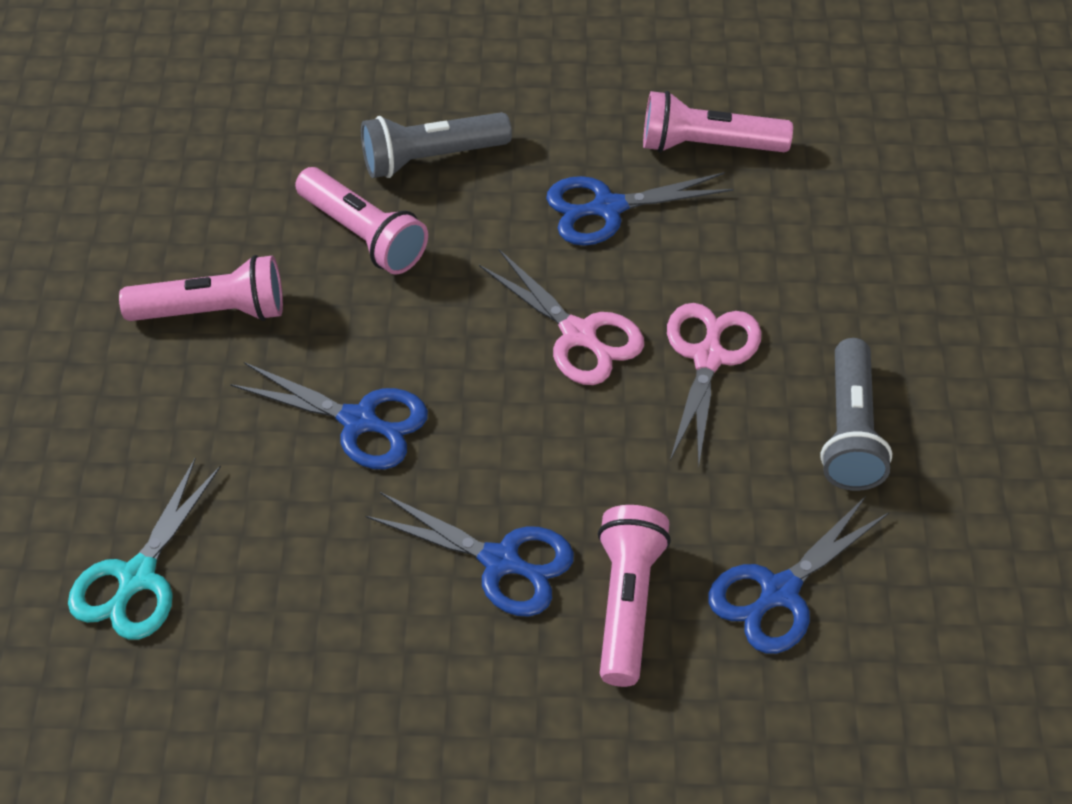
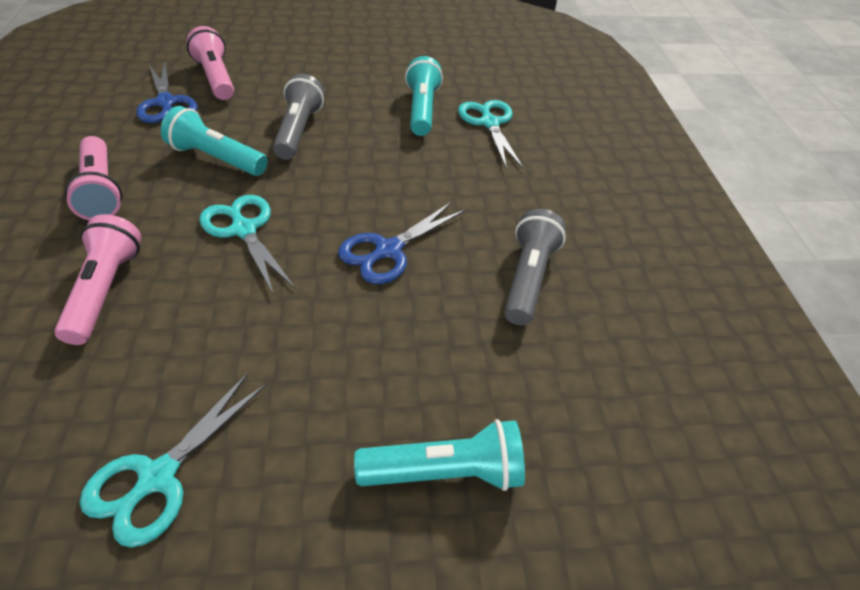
blue scissors: [230,362,428,469] [365,492,574,617] [546,172,733,246] [708,496,889,654] = 4 -> [136,62,197,123] [338,202,466,284] = 2
pink flashlight: [119,255,283,321] [295,167,428,275] [598,505,671,687] [643,91,793,152] = 4 -> [54,214,141,345] [65,136,122,220] [186,26,234,100] = 3
pink scissors: [479,249,644,385] [667,303,762,466] = 2 -> none = 0
turquoise flashlight: none = 0 -> [161,106,268,176] [354,419,525,491] [405,56,443,136] = 3
turquoise scissors: [68,458,221,640] = 1 -> [80,373,267,547] [199,195,295,295] [458,100,523,169] = 3

